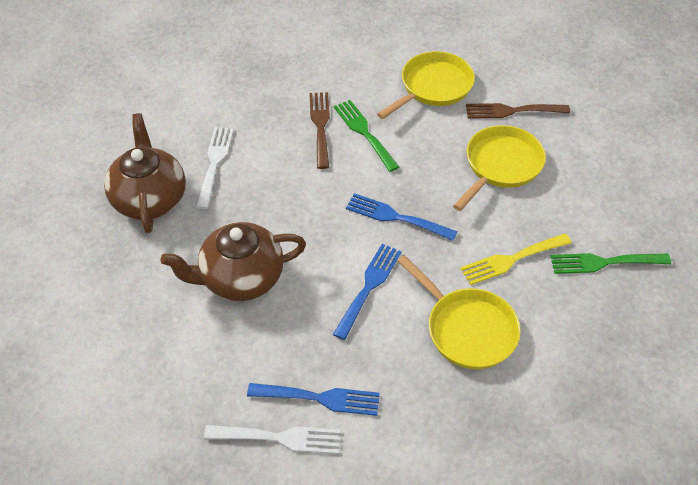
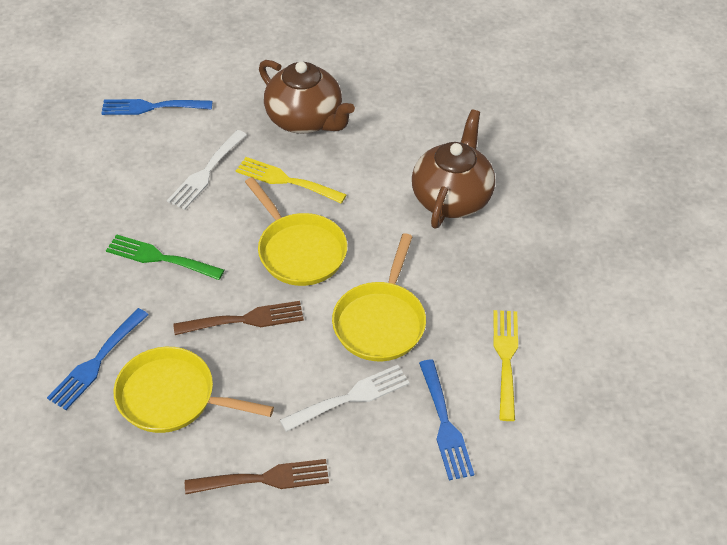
green fork: [334,100,399,172] [550,253,671,274] = 2 -> [106,234,224,280] = 1
yellow fork: [460,234,572,285] = 1 -> [236,157,347,203] [493,310,518,421] = 2

